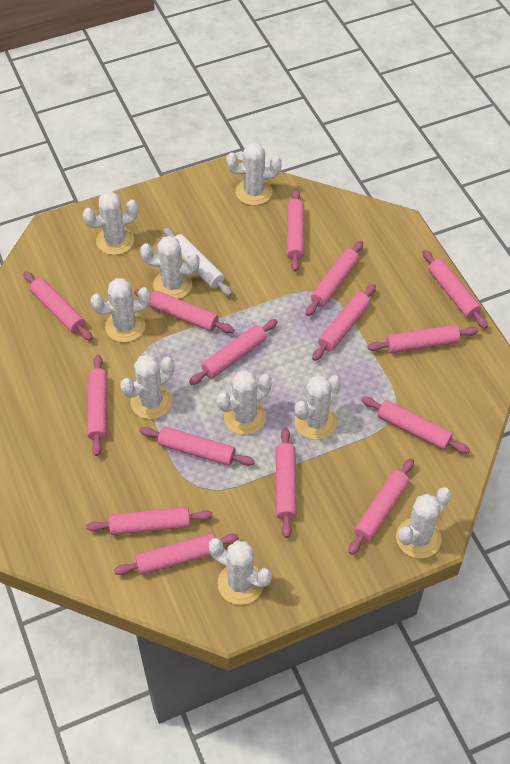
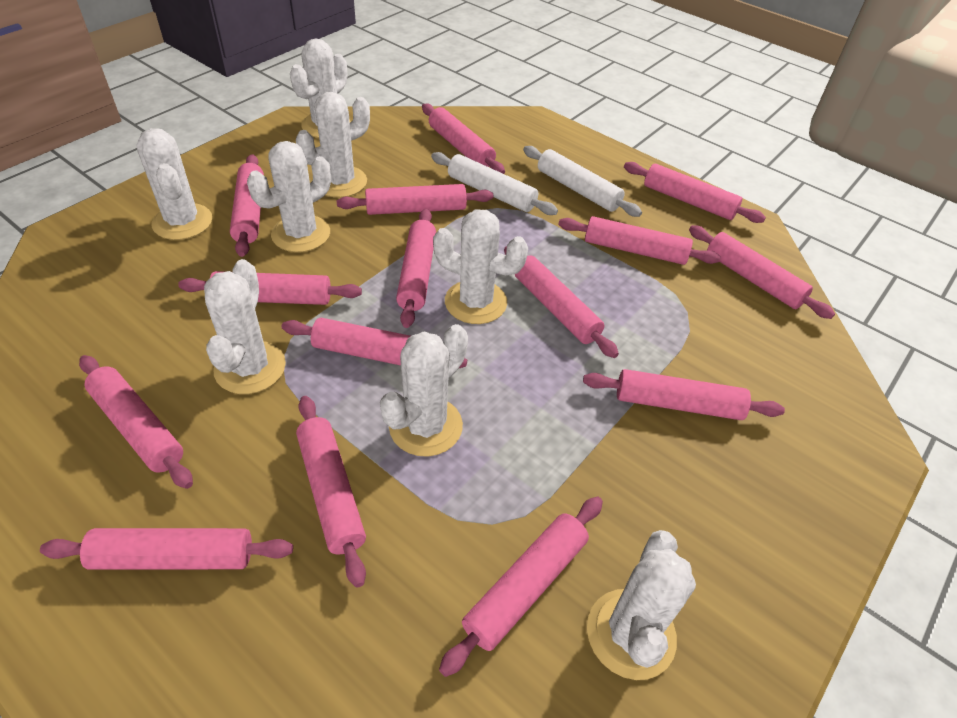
white cactus: [83,191,138,255] [90,278,151,342] [121,355,174,419] [140,236,200,299] [209,538,272,605] [217,370,272,435] [226,142,282,205] [295,375,341,440] [396,487,452,558] = 9 -> [137,128,212,240] [204,259,286,394] [247,141,331,252] [290,39,351,138] [296,92,370,198] [380,324,468,457] [433,209,528,324] [587,530,696,680] = 8
white rolling pin: [164,228,232,296] = 1 -> [431,152,558,215] [523,146,642,217] = 2

